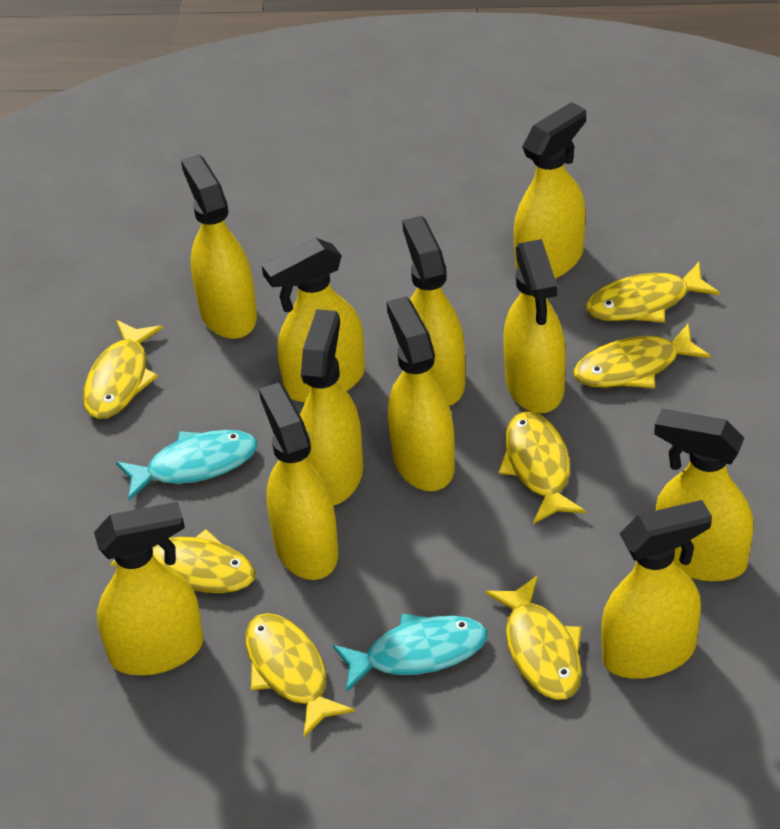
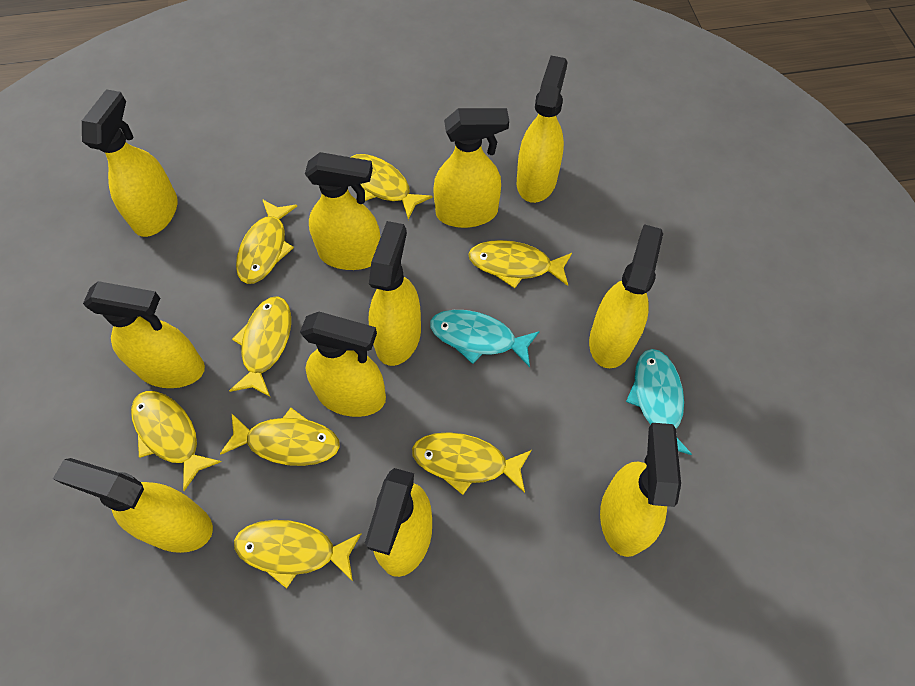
yellow fish: [83,320,163,419] [110,529,256,593] [246,613,355,737] [485,576,582,700] [499,412,586,524] [573,323,711,388] [586,262,720,322] = 7 -> [131,391,221,491] [220,408,340,466] [229,296,291,397] [234,520,362,588] [236,199,297,284] [351,154,433,220] [412,432,532,495] [468,240,572,288] = 8

